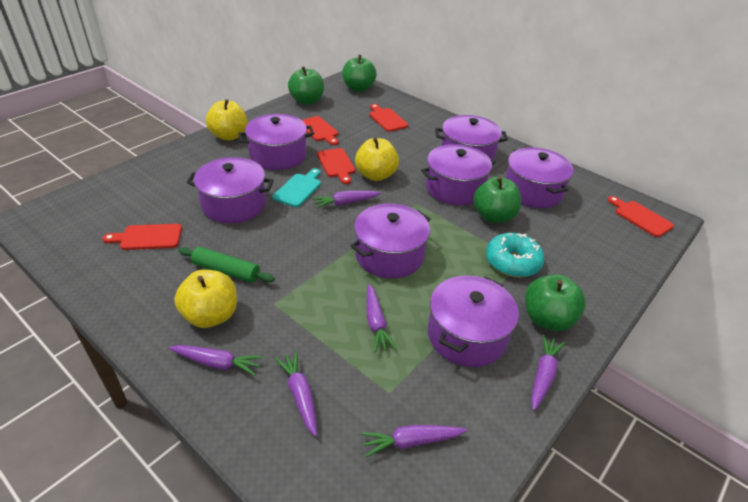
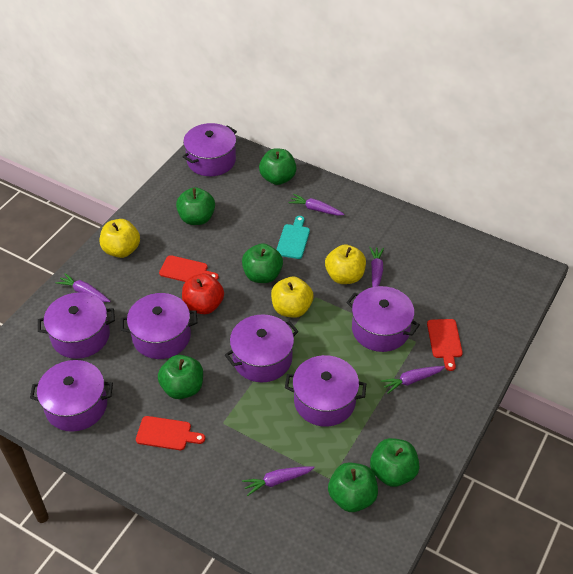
green apple: [288,66,324,105] [342,55,377,92] [473,177,521,223] [525,274,586,331] = 4 -> [158,355,203,399] [176,187,215,225] [242,243,283,283] [259,148,297,185] [328,462,378,512] [370,438,419,487] = 6
green rolling pin: [178,247,275,283] = 1 -> none = 0
purple carrot: [169,345,263,376] [274,351,317,437] [312,191,381,209] [361,425,467,457] [367,284,397,352] [531,335,565,411] = 6 -> [56,273,111,302] [242,466,315,496] [288,194,344,216] [369,247,384,287] [381,366,445,394] = 5
red apple: none = 0 -> [182,273,224,314] = 1
red cutting board: [103,224,182,250] [302,116,338,145] [317,148,355,184] [369,104,408,132] [608,196,674,237] = 5 -> [136,416,205,450] [159,255,219,282] [427,319,463,371] = 3
turquoise donut: [486,233,545,277] = 1 -> none = 0

